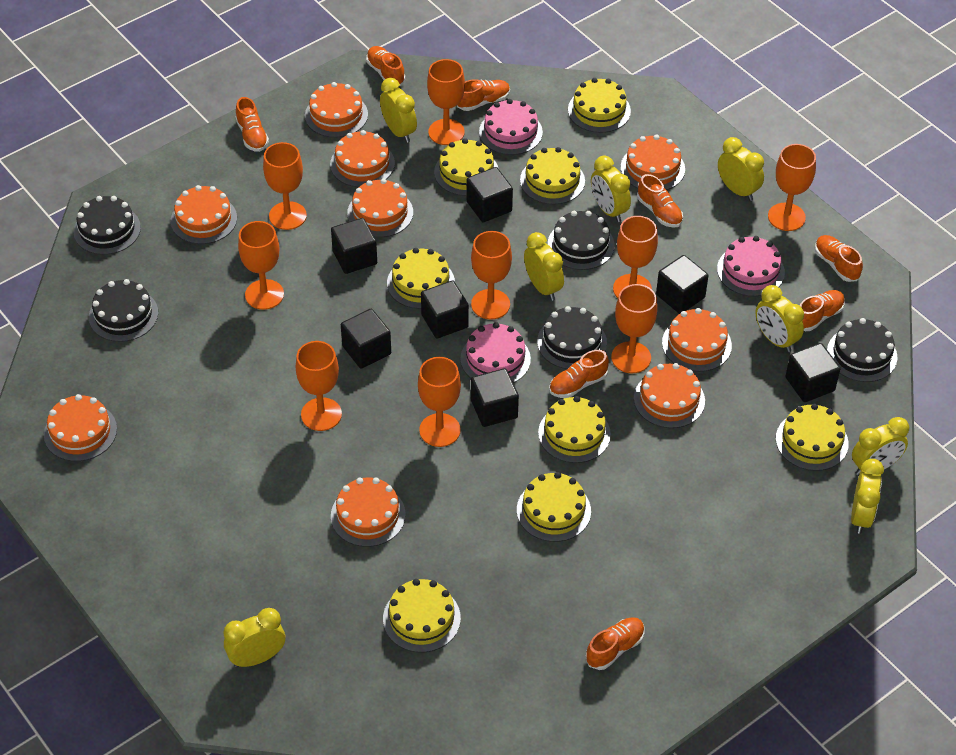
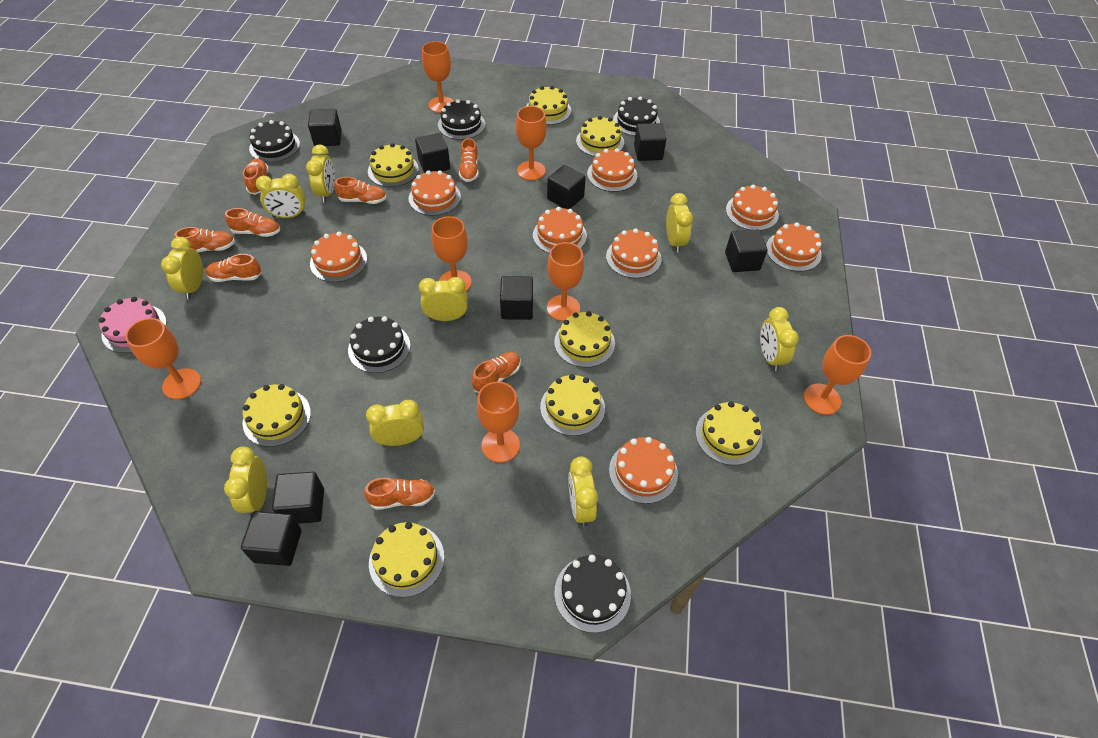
black cube: [331,218,377,274] [341,309,391,369] [421,281,469,338] [467,167,513,222] [471,368,519,427] [656,255,709,314] [785,343,840,402] = 7 -> [241,511,302,566] [272,472,324,524] [308,109,342,146] [415,133,450,173] [500,276,533,320] [547,165,586,209] [634,123,666,161] [725,229,768,272] = 8
orange cake: [44,394,117,461] [171,185,237,244] [305,82,368,138] [330,130,395,187] [331,478,406,547] [347,179,413,237] [621,135,685,190] [634,363,705,428] [662,308,732,372] = 9 -> [310,232,367,282] [409,170,461,216] [533,207,587,253] [587,148,637,192] [606,229,662,278] [609,437,678,504] [726,185,779,231] [766,223,822,272] = 8
orange goblet: [238,221,284,310] [263,142,307,230] [296,341,342,431] [418,357,461,447] [427,59,465,145] [471,231,512,320] [611,284,657,373] [613,216,658,298] [768,144,816,231] = 9 -> [125,318,201,399] [422,41,454,113] [432,216,472,291] [477,382,520,463] [516,106,546,180] [547,242,584,321] [804,335,871,415] = 7
pink cake: [460,322,531,383] [479,99,543,155] [717,236,785,297] = 3 -> [99,297,167,353] = 1
yellow clock: [224,608,285,667] [380,78,417,143] [524,232,564,301] [591,156,631,222] [718,137,764,201] [755,285,804,352] [851,458,884,534] [852,417,909,476] = 8 -> [161,237,203,299] [224,447,267,515] [256,174,306,218] [306,144,335,203] [366,400,424,446] [419,277,468,321] [568,456,598,527] [666,193,693,253] [760,307,799,371] = 9

